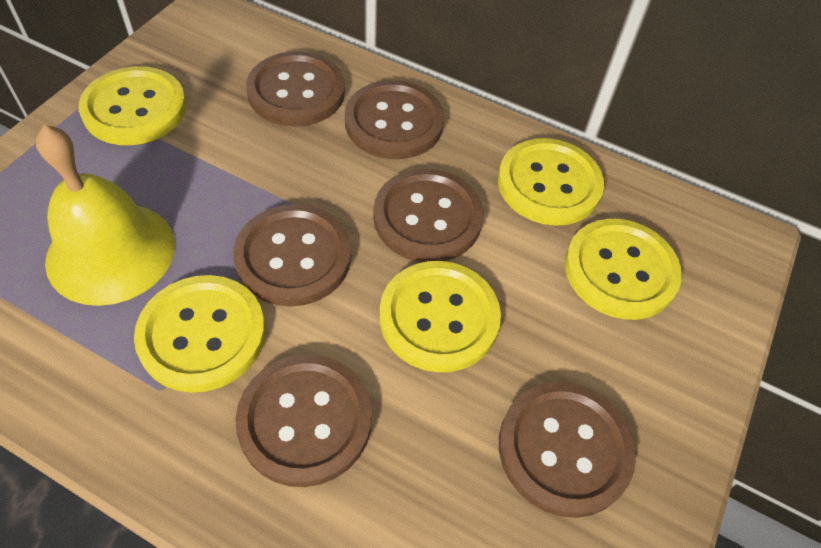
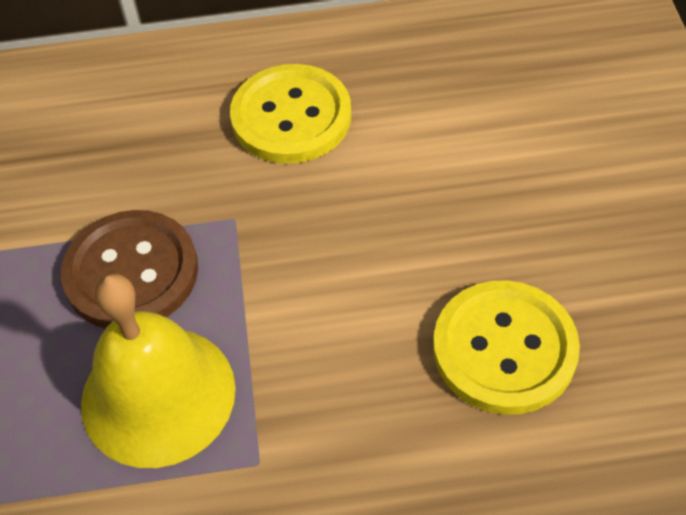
brown button: [233,204,351,307] [235,354,372,487] [246,51,345,127] [345,80,444,159] [373,169,483,262] [499,382,636,518] = 6 -> [61,210,198,328] = 1
yellow button: [79,66,186,145] [134,275,265,393] [379,261,501,372] [498,138,604,226] [565,219,682,320] = 5 -> [230,64,352,164] [433,280,580,415] = 2

